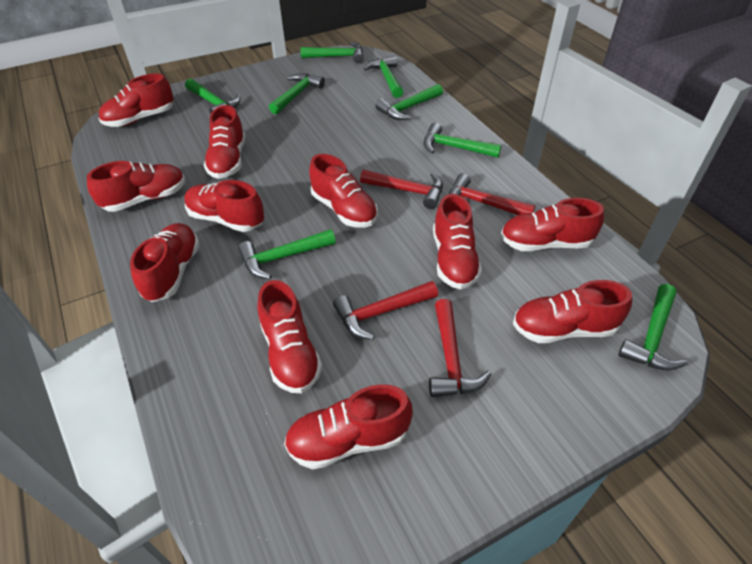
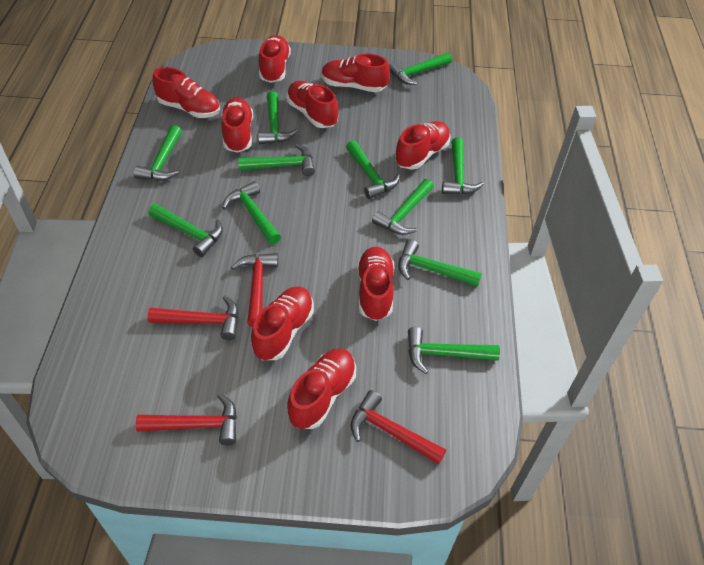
green hammer: [185,79,240,114] [238,229,336,279] [269,73,325,114] [301,42,364,64] [364,55,403,98] [376,84,443,120] [424,122,502,158] [618,284,688,370] = 8 -> [134,125,182,181] [148,204,223,257] [222,181,281,245] [238,144,315,176] [258,91,298,144] [346,140,400,199] [372,179,434,235] [389,52,452,85] [398,240,482,287] [408,327,500,374] [442,137,484,194] = 11
red shoe: [87,161,185,212] [99,73,174,127] [130,223,200,302] [185,180,264,232] [204,105,245,179] [257,280,322,393] [284,384,413,470] [309,154,378,228] [433,194,482,289] [501,198,604,251] [513,280,632,343] = 11 -> [152,67,220,118] [221,97,253,153] [251,286,314,360] [259,35,291,83] [287,81,338,128] [287,348,356,429] [322,54,390,92] [357,247,394,321] [395,121,451,170] = 9

